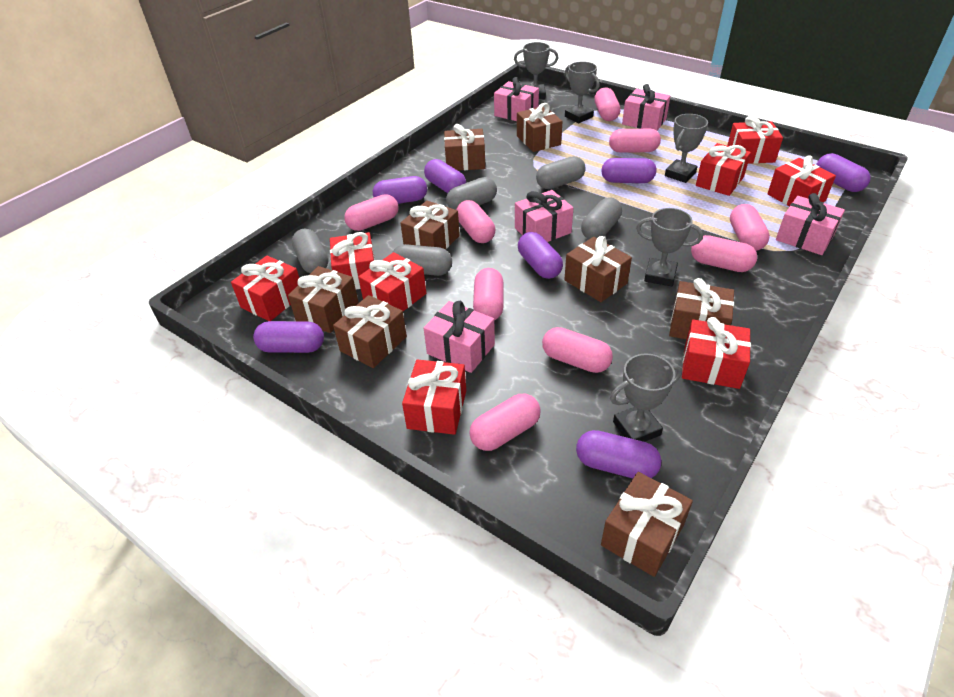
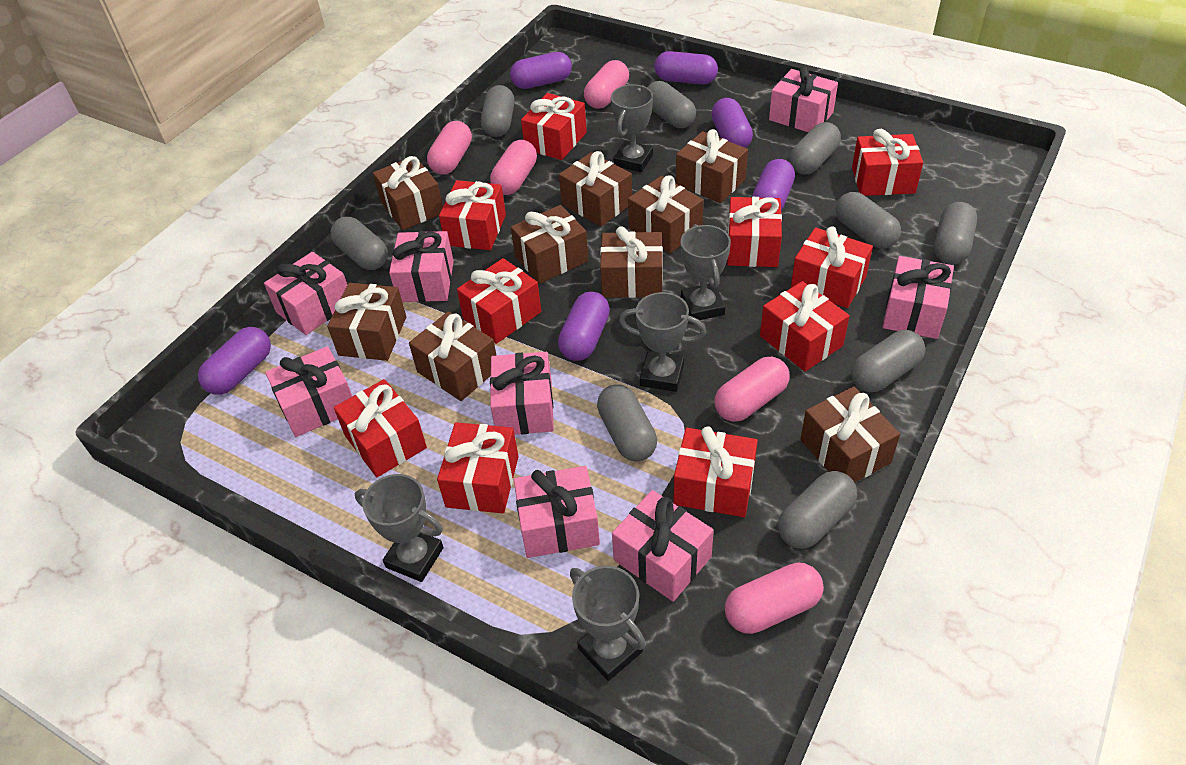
brown gift: [288,266,359,333] [333,295,407,368] [401,200,460,250] [444,124,485,171] [517,103,563,152] [564,236,632,302] [601,472,693,577] [669,278,734,339] = 8 -> [327,283,406,361] [373,156,443,230] [409,311,497,401] [511,205,588,284] [559,151,632,227] [600,226,663,298] [628,176,703,253] [676,129,748,203] [801,387,900,483] = 9
grey capsule: [292,229,328,273] [392,244,452,276] [446,177,497,210] [536,156,586,189] [581,198,622,239] = 5 -> [331,217,388,270] [481,85,515,137] [597,385,657,461] [647,81,696,128] [778,471,857,549] [789,122,841,175] [835,192,901,249] [851,330,925,392] [934,202,977,264] = 9
pink capsule: [345,194,398,231] [456,200,495,243] [469,394,541,451] [473,268,504,320] [542,327,613,373] [594,87,621,121] [609,129,661,153] [691,235,757,272] [730,204,770,251] = 9 -> [427,121,472,175] [490,140,537,195] [584,60,629,109] [715,357,790,422] [725,562,824,634] = 5
pink gift: [424,301,495,373] [494,77,539,121] [515,190,573,242] [622,84,671,131] [776,193,845,255] = 5 -> [264,252,347,335] [265,346,352,437] [389,231,454,302] [490,352,554,435] [514,466,600,558] [612,490,714,602] [769,65,838,132] [883,256,954,339] = 8
purple capsule: [253,321,324,353] [373,176,427,204] [424,159,466,193] [518,232,563,279] [576,430,661,479] [601,158,656,183] [816,153,871,192] = 7 -> [198,327,271,395] [510,52,572,89] [558,292,610,361] [655,51,718,85] [711,98,753,148] [752,159,795,210] = 6
red gift: [231,256,299,321] [330,232,375,290] [358,252,426,311] [402,359,466,435] [682,317,751,389] [696,143,751,196] [727,116,783,164] [767,155,836,206] = 8 -> [334,379,427,477] [437,422,519,513] [439,180,506,250] [457,258,541,344] [521,93,587,160] [673,426,758,517] [727,197,782,267] [760,281,850,371] [791,226,873,308] [852,129,923,196] = 10

